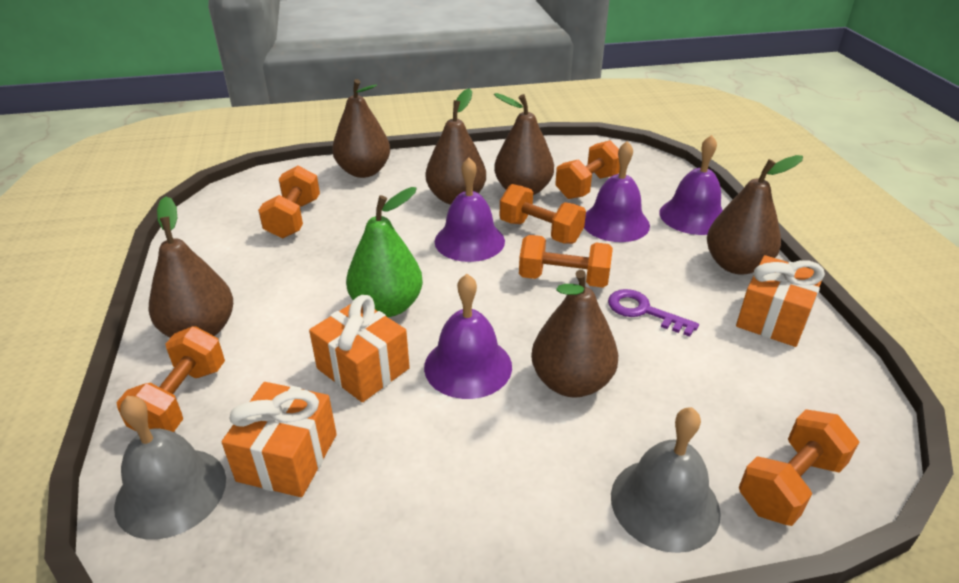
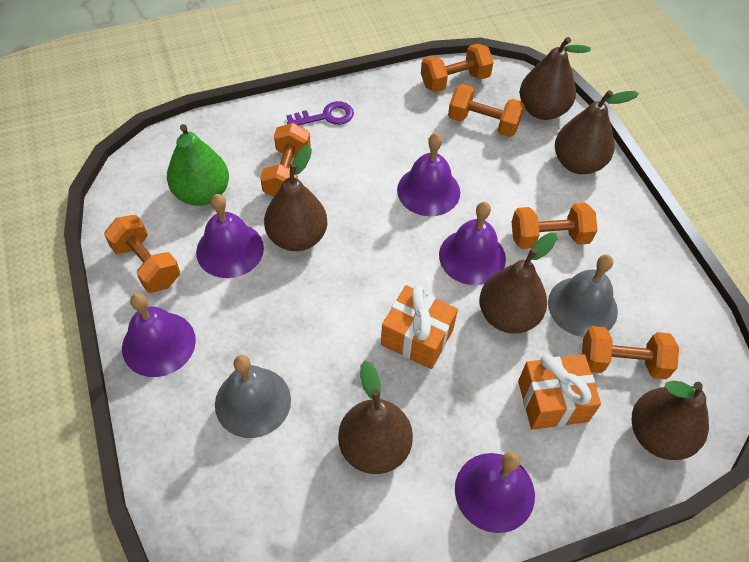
orange gift: [222,382,337,497] [309,295,410,402] [736,255,825,347] = 3 -> [381,285,458,369] [518,354,601,430] = 2
purple bell: [424,274,512,399] [435,158,505,262] [584,141,650,242] [659,135,723,235] = 4 -> [122,293,196,377] [196,194,264,278] [397,133,460,216] [439,202,506,285] [455,452,535,533] = 5

